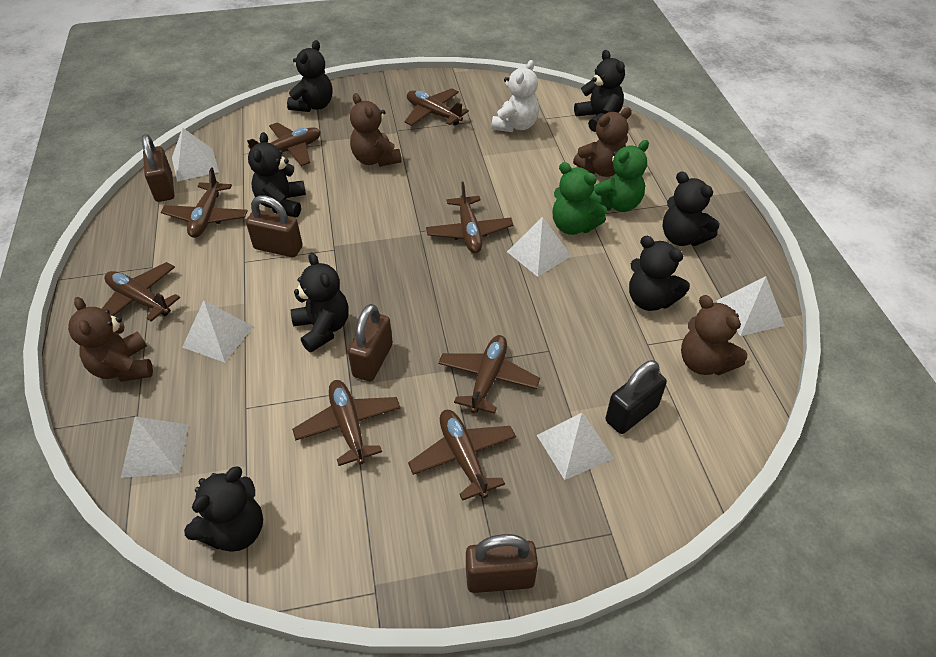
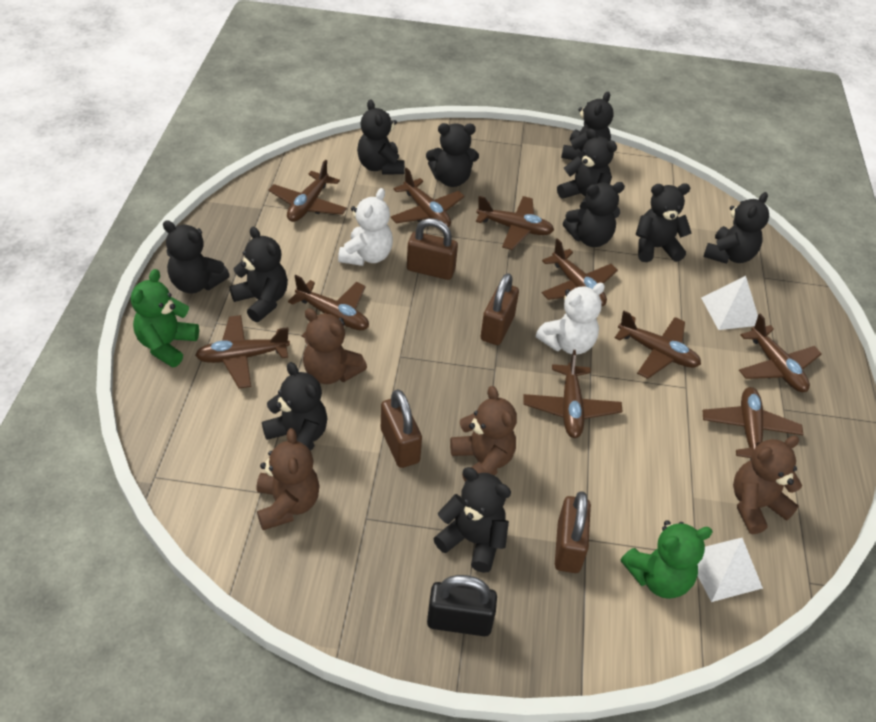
black teddy bear: [184,466,263,552] [248,132,306,217] [287,40,332,112] [291,252,349,352] [574,50,625,132] [629,236,690,311] [662,171,719,246] = 7 -> [163,220,230,293] [230,227,288,322] [262,362,328,451] [357,99,405,175] [426,123,479,187] [433,467,511,573] [557,129,617,210] [561,92,614,160] [563,182,625,247] [636,183,692,262] [703,192,769,264] = 11
brown plane: [102,262,180,322] [161,168,247,238] [247,122,321,166] [292,380,401,466] [404,88,469,126] [408,410,516,501] [426,182,513,253] [438,335,540,414] = 8 -> [195,315,290,388] [268,160,347,222] [288,275,369,337] [390,168,465,227] [476,196,554,250] [523,350,623,438] [542,238,618,306] [615,311,701,379] [703,387,803,460] [739,314,822,392] = 10
white pyramid: [121,417,188,478] [172,128,219,182] [182,300,253,363] [507,217,571,277] [537,413,614,480] [717,276,785,336] = 6 -> [697,538,763,602] [701,276,758,330] = 2
white teddy bear: [491,60,539,132] = 1 -> [338,188,393,266] [536,283,605,355] = 2

